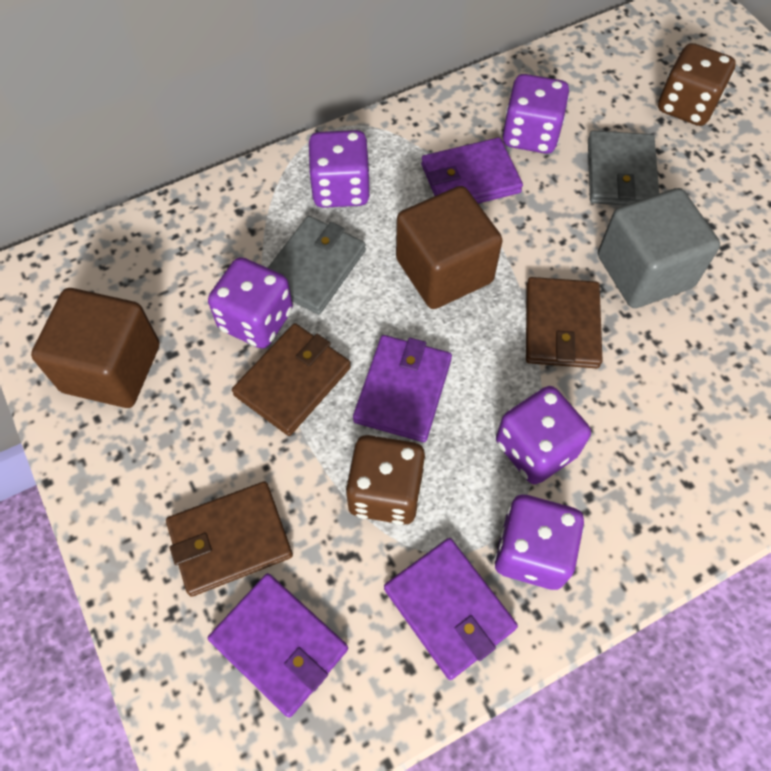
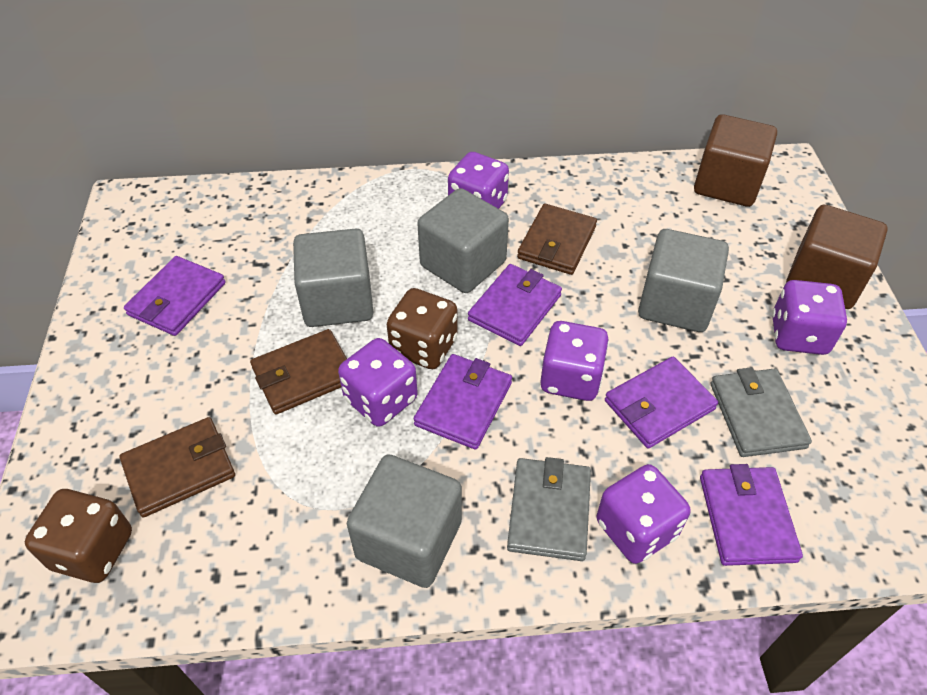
grey cube: [598,188,720,308] = 1 -> [293,228,373,327] [347,455,462,588] [417,188,509,293] [638,229,729,332] = 4
purple wallet: [208,573,348,718] [353,335,452,442] [384,538,518,680] [421,137,523,204] = 4 -> [124,256,226,336] [414,354,512,450] [468,264,562,346] [605,357,718,449] [700,464,803,566] = 5

